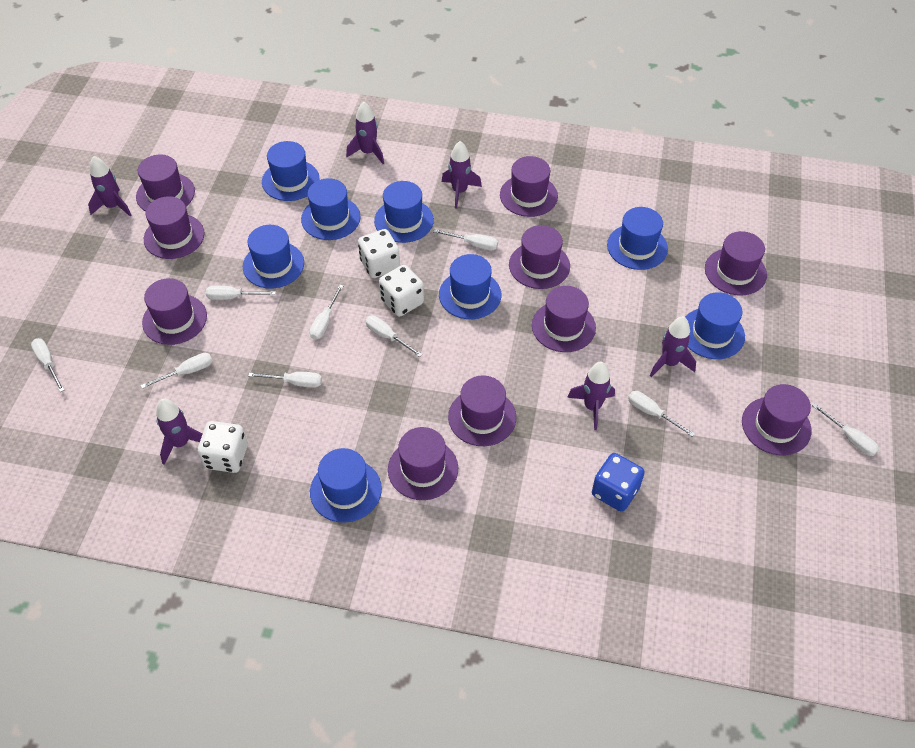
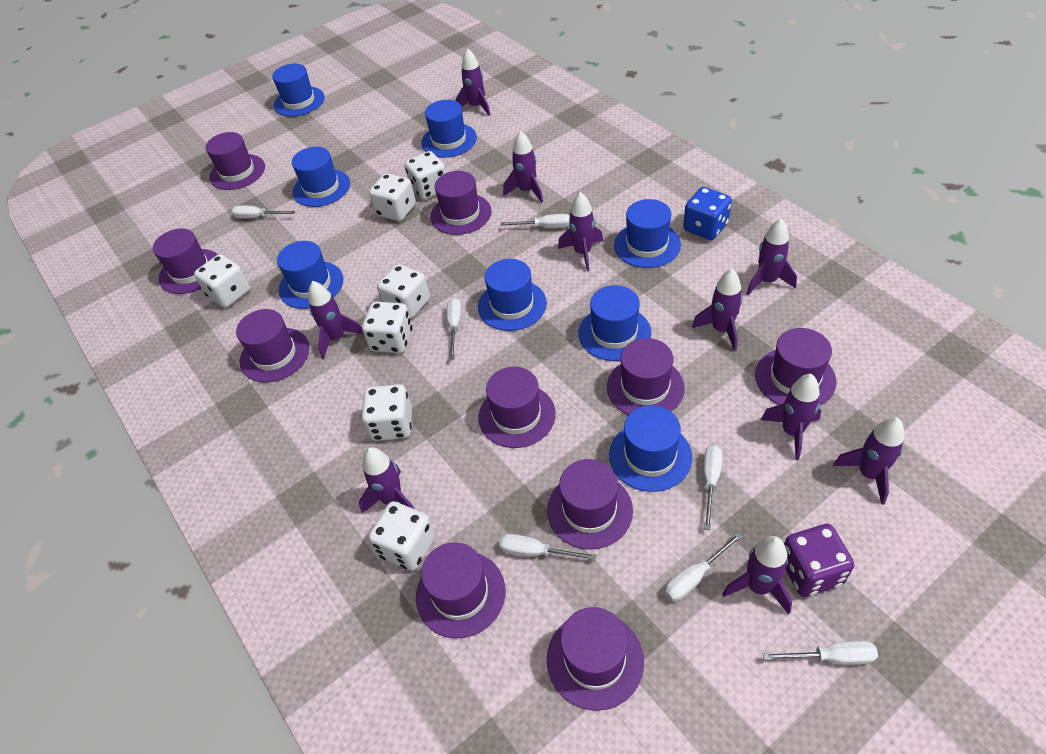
purple dice: none = 0 -> [784,524,854,597] = 1
purple rocket: [88,156,132,216] [156,399,202,465] [346,102,384,164] [442,141,482,209] [567,362,615,430] [650,316,696,377] = 6 -> [308,281,363,359] [359,447,414,514] [455,48,490,116] [503,131,543,203] [558,192,603,271] [692,269,743,351] [722,536,792,614] [747,219,797,295] [761,374,821,460] [833,417,904,505] = 10
white dice: [198,421,248,473] [358,229,400,278] [379,265,424,317] = 3 -> [194,254,250,308] [362,302,413,353] [362,384,412,441] [369,173,416,221] [369,501,435,571] [377,264,430,319] [404,151,446,200] = 7
white screwdriver: [31,338,64,392] [141,353,212,389] [206,286,276,300] [248,372,322,388] [310,285,343,340] [365,315,423,357] [433,229,498,250] [628,391,695,437] [812,403,879,456] = 9 -> [231,205,295,219] [447,298,462,360] [499,534,597,561] [501,214,570,228] [665,533,742,601] [703,445,722,530] [763,641,878,665] = 7

